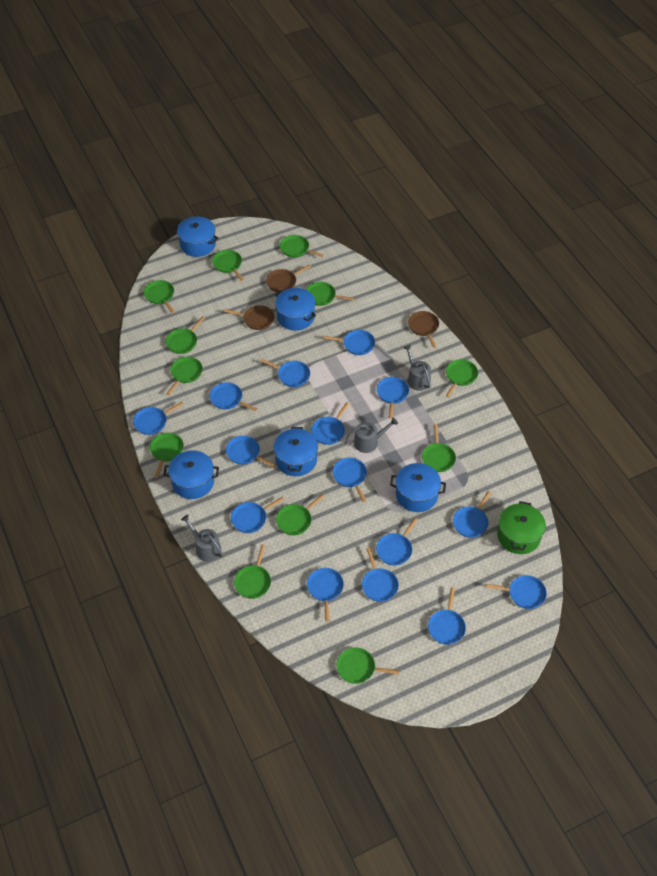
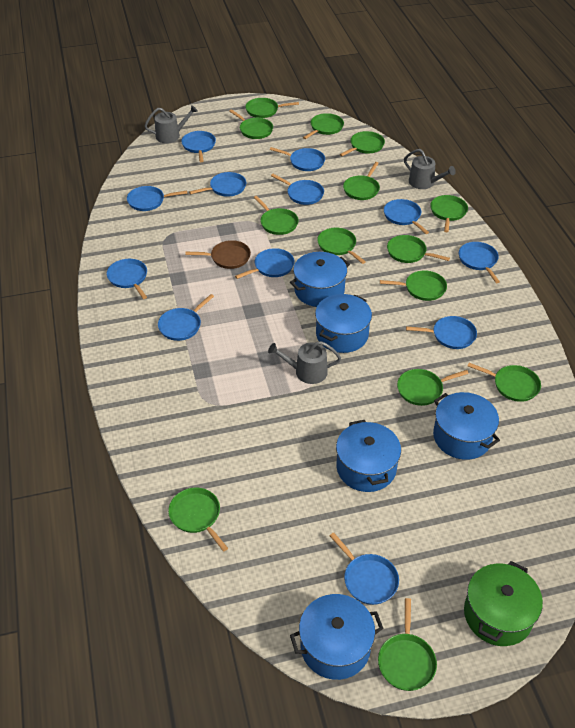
blue pan: [133,402,184,435] [210,382,257,411] [226,436,275,467] [231,497,284,533] [261,359,310,387] [307,568,344,622] [311,402,349,445] [324,330,375,355] [333,458,367,502] [362,548,399,602] [376,518,418,565] [377,377,409,419] [428,588,466,645] [453,491,491,538] [486,575,547,609] = 15 -> [107,259,147,299] [127,186,187,211] [158,294,214,341] [181,131,216,162] [189,172,246,197] [235,248,295,279] [270,147,325,171] [271,174,324,205] [330,532,399,605] [384,199,429,234] [406,316,477,349] [459,242,500,283] = 12
brown pan: [224,305,274,330] [266,264,311,292] [408,311,439,348] = 3 -> [185,240,251,269] = 1
green pan: [144,280,175,313] [150,433,184,478] [166,316,205,354] [167,357,203,395] [212,250,244,281] [234,545,271,599] [276,494,325,535] [280,235,324,257] [306,282,354,306] [337,647,400,684] [422,424,456,472] [446,359,478,397] = 12 -> [168,488,228,552] [229,109,273,139] [245,98,299,118] [254,196,299,235] [303,113,344,139] [317,228,366,264] [340,131,385,156] [343,162,380,200] [378,598,437,691] [380,270,447,301] [387,235,450,263] [397,369,469,406] [430,195,468,232] [468,363,541,402] = 14

